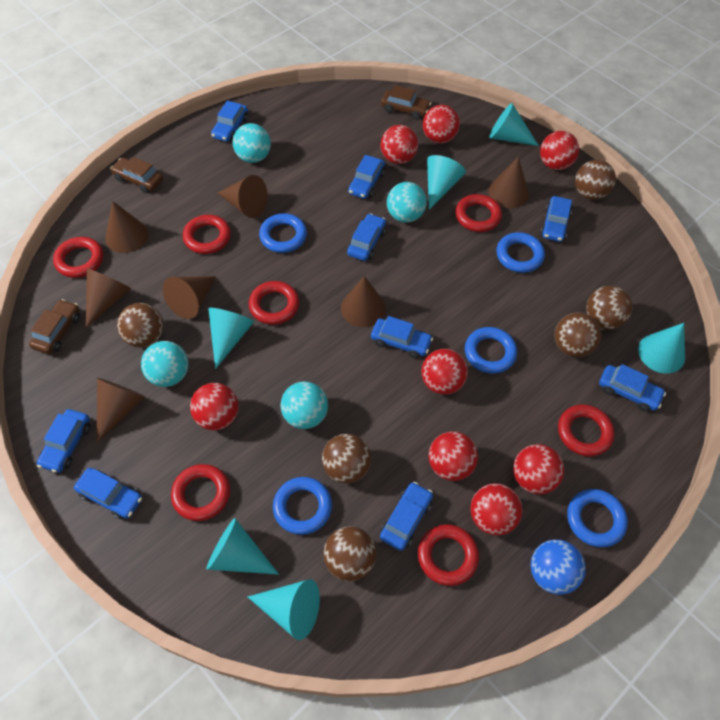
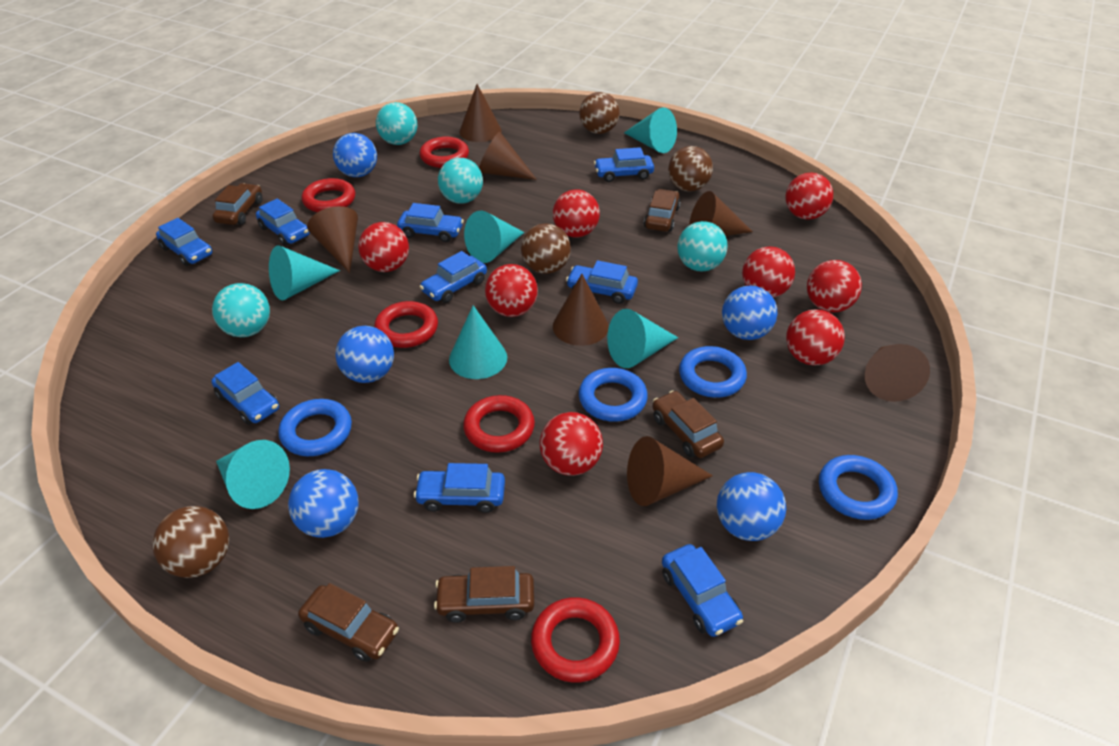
blue ball: [531,539,586,595] = 1 -> [288,469,358,538] [333,133,377,177] [335,326,394,383] [717,472,786,541] [722,285,777,340] = 5
blue ring: [259,213,307,253] [273,477,332,535] [465,327,517,374] [496,232,545,273] [567,489,628,547] = 5 -> [279,399,352,456] [579,368,648,422] [679,346,747,398] [819,455,898,520] = 4
brown ball: [117,303,164,348] [322,434,371,483] [323,526,376,581] [555,313,601,357] [575,160,616,200] [586,286,633,329] = 6 -> [152,506,229,578] [521,223,571,274] [579,92,620,134] [668,146,713,192] = 4
brown car: [29,299,80,354] [110,157,163,193] [381,85,431,120] = 3 -> [213,183,263,225] [298,583,399,662] [434,566,534,623] [644,189,681,232] [652,390,724,458] = 5
red ring: [53,237,103,278] [171,464,230,521] [183,215,231,254] [249,281,299,325] [418,524,479,586] [455,194,502,232] [558,404,615,457] = 7 -> [302,178,355,212] [374,301,438,348] [419,137,469,168] [463,395,535,453] [531,597,620,683] = 5

